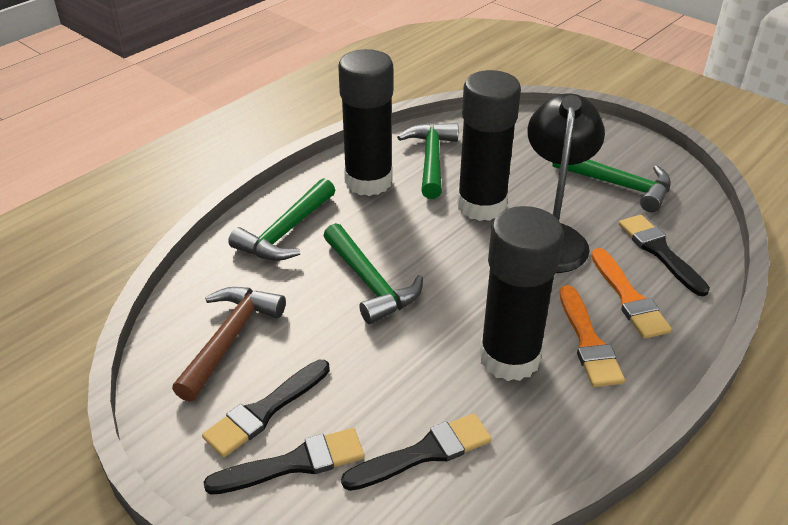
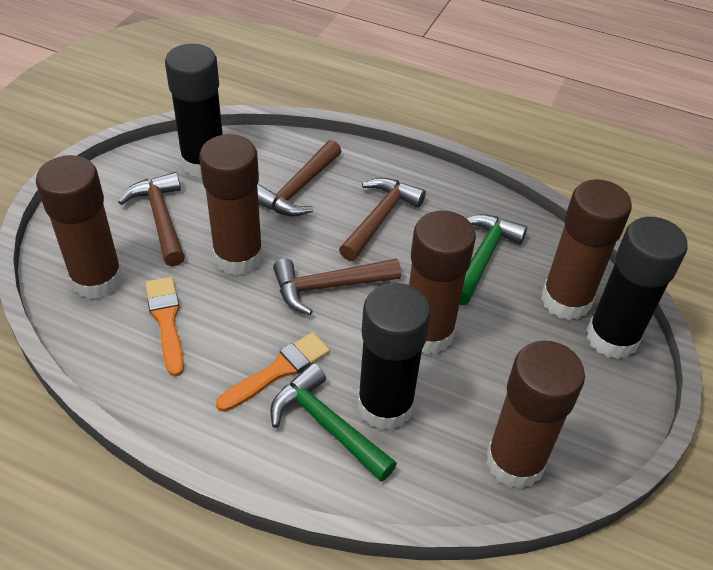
black brush: [202,360,330,457] [203,428,364,495] [341,413,492,491] [619,215,710,296] = 4 -> none = 0
black lamp: [528,94,605,273] = 1 -> none = 0
brown glue stick: none = 0 -> [36,155,123,299] [199,134,263,275] [409,211,476,355] [486,341,585,489] [541,179,632,320] = 5
brown hammer: [172,287,286,402] = 1 -> [118,172,185,266] [257,140,341,217] [273,258,401,315] [339,178,426,261] = 4
green hammer: [228,178,335,261] [323,223,423,324] [397,123,459,199] [553,160,671,212] = 4 -> [270,363,397,481] [459,214,527,305] = 2

